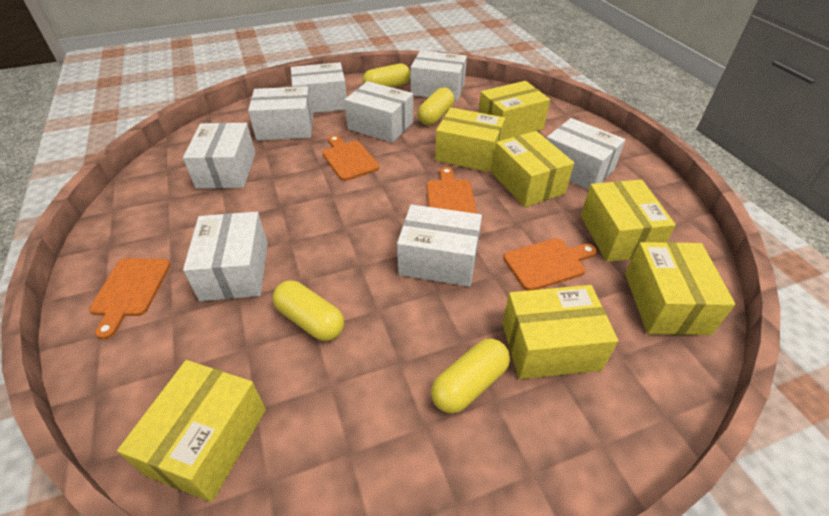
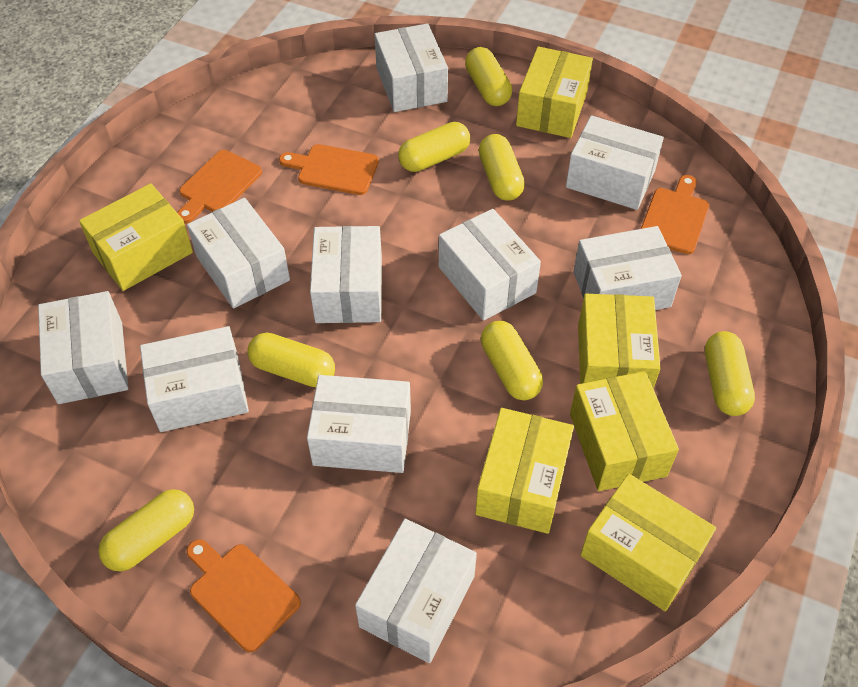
white box: [183,123,255,189] [183,212,268,301] [248,86,313,141] [291,62,347,113] [344,81,413,143] [397,204,482,287] [410,50,467,101] [546,118,625,190] = 8 -> [38,291,128,404] [140,326,249,432] [187,198,290,309] [307,375,411,473] [310,226,382,323] [355,519,477,663] [375,23,448,112] [439,209,541,321] [566,115,664,210] [573,226,682,310] = 10
yellow box: [117,360,266,502] [435,107,505,172] [478,81,550,140] [492,131,574,207] [502,285,619,379] [580,180,676,262] [625,242,736,335] = 7 -> [79,183,193,291] [475,408,574,534] [516,46,593,138] [570,371,679,491] [578,294,661,389] [580,474,716,611] = 6
yellow capsule: [273,280,344,341] [363,63,411,87] [418,87,454,125] [431,338,510,414] = 4 -> [98,489,194,571] [247,332,335,387] [398,122,470,172] [465,47,512,106] [479,134,525,201] [481,321,543,400] [705,331,755,416] = 7

